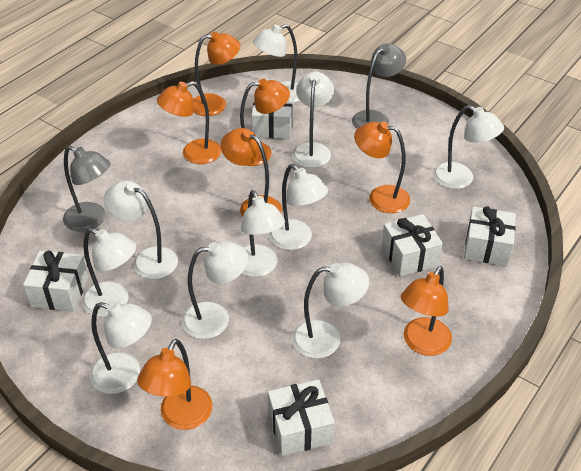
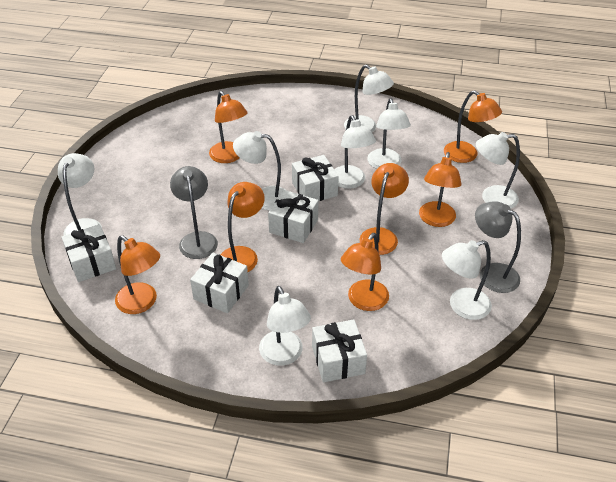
white lamp: [82,228,136,317] [90,302,152,394] [103,181,178,279] [182,241,248,339] [241,190,285,277] [253,24,300,103] [269,164,328,250] [292,72,334,168] [292,263,369,359] [433,105,504,189] = 10 -> [58,153,102,235] [233,131,285,211] [259,286,311,366] [334,115,376,189] [344,65,394,132] [367,98,411,169] [442,240,492,320] [476,132,520,209] = 8

